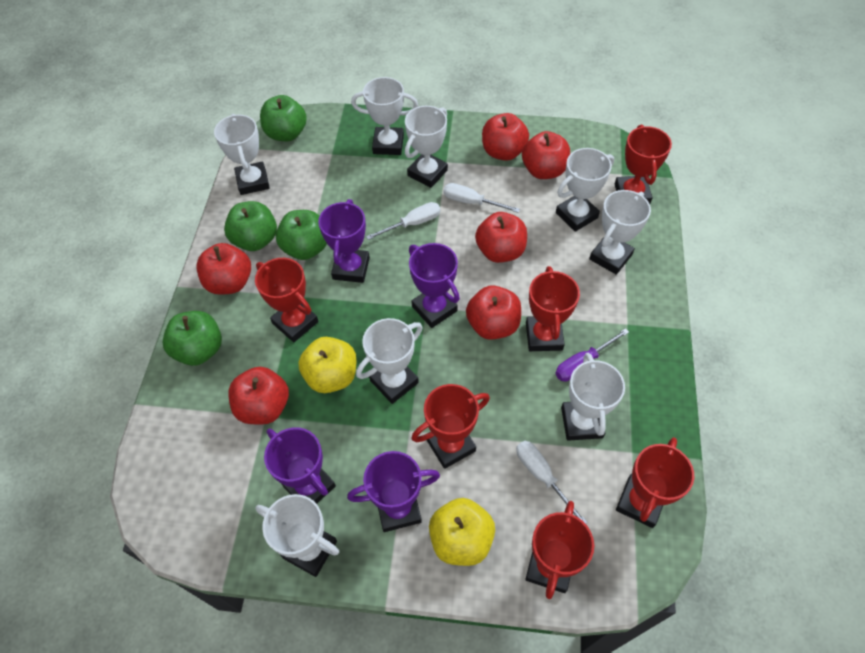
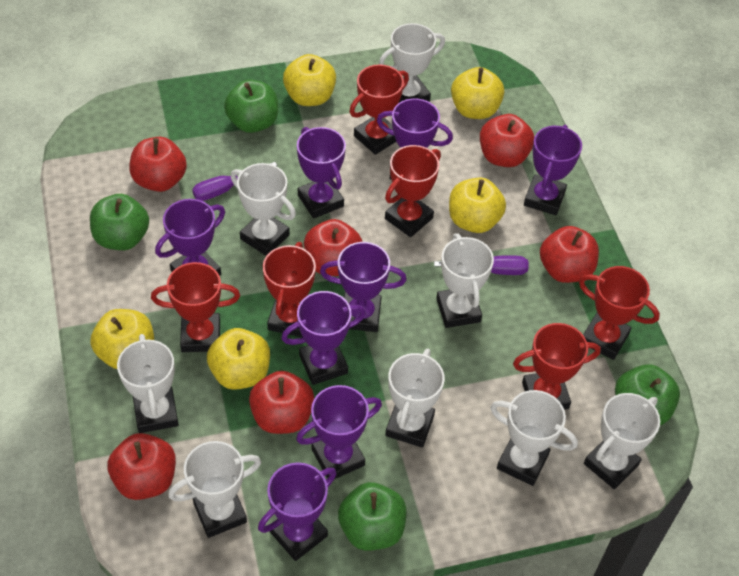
purple screwdriver: [555,328,629,381] = 1 -> [192,162,278,201] [434,255,529,275] = 2
purple trophy: [264,427,336,504] [318,199,370,283] [347,451,440,532] [409,243,460,328] = 4 -> [155,199,225,276] [258,462,337,561] [281,291,366,385] [296,385,382,479] [297,127,346,218] [320,242,407,332] [377,99,453,180] [524,125,582,215] = 8
white screwdriver: [366,202,441,240] [444,183,520,213] [516,441,587,524] = 3 -> none = 0
yellow apple: [298,337,357,393] [429,498,495,566] = 2 -> [90,309,154,369] [207,328,270,390] [283,54,336,106] [449,177,506,233] [451,67,504,119] = 5

